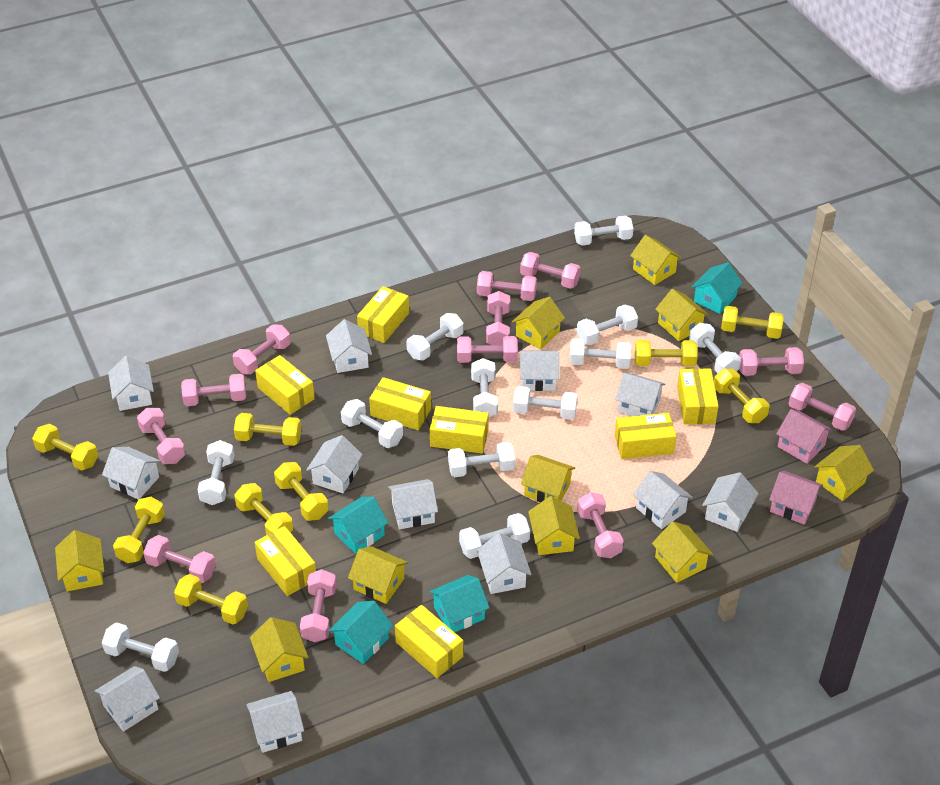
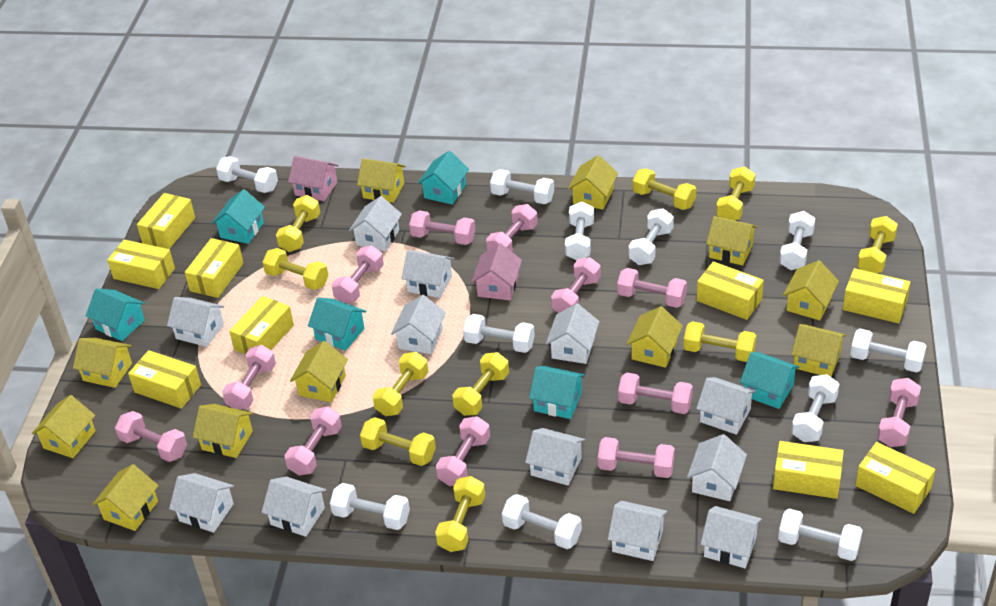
turquoise house: [328,497,389,554] [329,601,393,664] [429,575,490,632] [692,262,743,314] = 4 -> [86,288,145,341] [212,189,265,244] [308,297,366,351] [418,151,469,205] [529,366,585,419] [740,352,800,409] = 6
white dumbbell: [102,622,179,672] [197,440,234,505] [341,399,403,448] [406,313,464,360] [448,442,515,477] [459,513,530,559] [471,358,498,417] [513,386,578,420] [569,338,631,369] [574,216,633,246] [577,305,638,345] [689,323,741,373] = 12 -> [216,156,278,193] [330,483,410,530] [463,314,535,353] [490,169,554,204] [502,494,582,549] [565,202,594,260] [629,208,674,265] [778,509,863,561] [779,211,815,270] [791,374,839,442] [850,329,926,372] = 11
yellow box: [255,355,315,415] [255,526,316,596] [357,286,409,343] [369,377,431,430] [395,605,463,678] [430,406,489,454] [615,413,676,459] [677,368,719,424] = 8 -> [107,240,175,289] [128,350,201,409] [137,193,195,249] [185,238,244,298] [229,296,294,355] [697,261,764,320] [773,441,844,499] [843,268,910,323] [855,442,935,514] = 9
yellow dumbbell: [32,424,98,471] [113,497,165,563] [174,574,248,624] [234,413,302,446] [234,483,293,535] [274,462,328,521] [635,340,698,367] [714,369,770,423] [721,306,784,339] = 9 -> [262,248,329,290] [276,195,320,252] [360,417,436,466] [373,352,428,416] [435,476,485,552] [452,352,509,416] [633,168,696,210] [683,321,757,362] [716,166,756,221] [857,216,898,273] = 10
yellow house: [55,530,104,591] [250,617,308,682] [348,546,408,604] [512,297,565,349] [521,455,575,502] [528,496,580,555] [630,235,682,285] [652,522,713,583] [655,289,709,341] [814,445,874,501] = 10 -> [32,395,96,458] [73,338,132,388] [92,464,159,531] [193,404,253,458] [290,341,348,402] [357,158,406,203] [568,155,618,210] [627,306,683,368] [706,216,758,266] [783,260,839,320] [791,324,846,377] = 11

